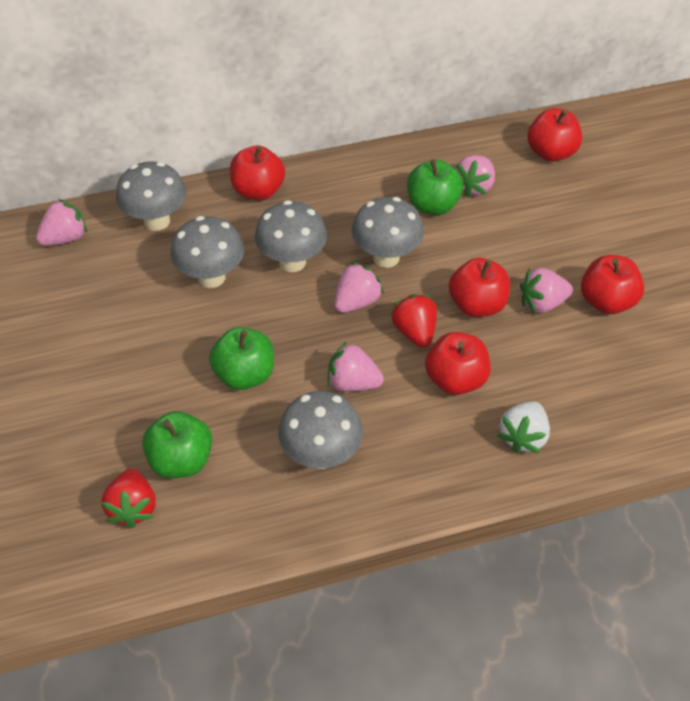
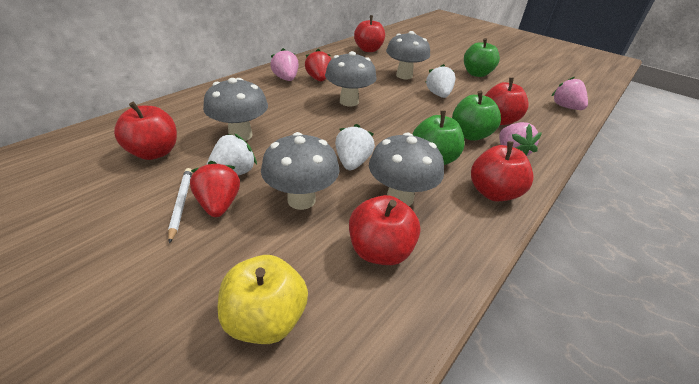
pink strawberry: [36,199,87,246] [328,342,384,392] [334,262,384,313] [455,155,495,197] [520,268,573,313] = 5 -> [270,48,299,81] [499,122,542,156] [552,77,588,110] = 3
white pencil: none = 0 -> [168,168,192,244] = 1
white strawberry: [498,401,550,453] = 1 -> [206,133,257,175] [335,124,375,170] [426,64,455,98] = 3
yellow apple: none = 0 -> [218,255,308,344] = 1

